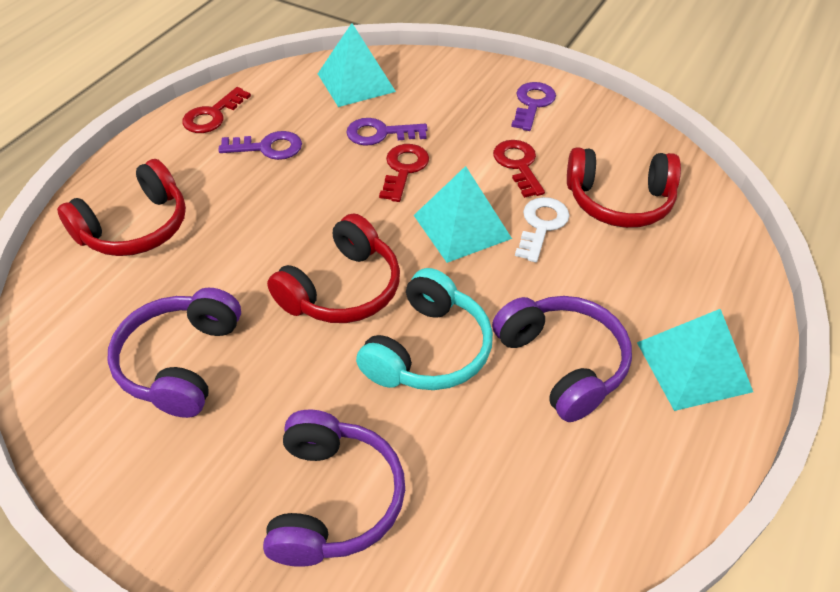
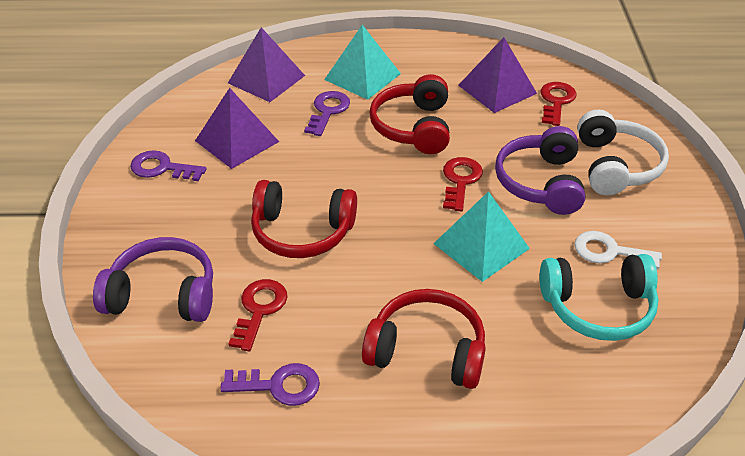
purple headphones: [108,288,241,418] [263,410,405,567] [492,296,632,422] = 3 -> [93,237,213,322] [495,126,585,215] = 2
purple pyramid: none = 0 -> [195,88,279,169] [228,27,305,102] [458,37,537,113] = 3
turquoise pyramid: [318,23,396,107] [414,166,512,263] [637,309,753,411] = 3 -> [324,25,401,100] [433,191,530,282] = 2
white headphones: none = 0 -> [577,110,669,195] = 1

